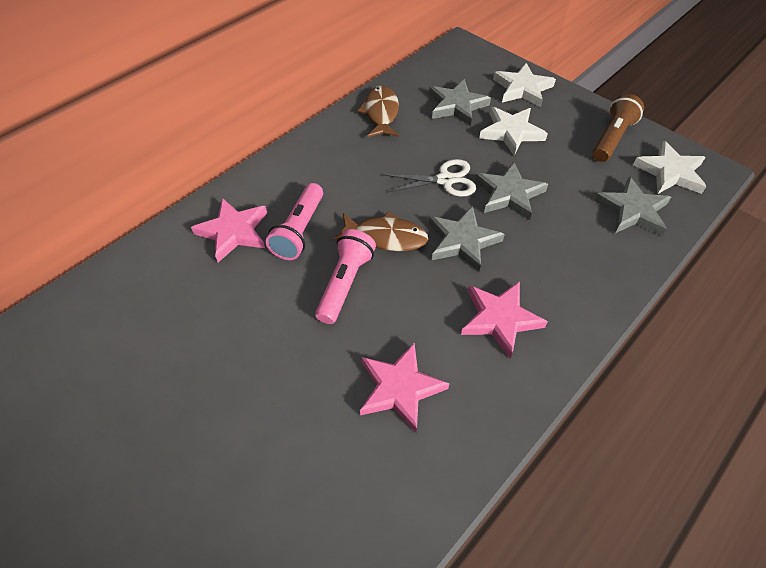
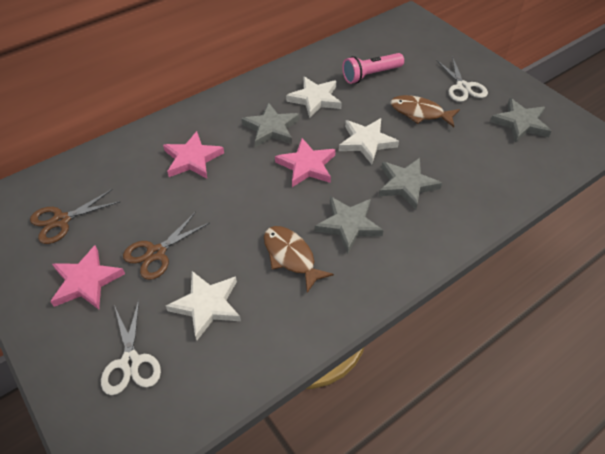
brown flashlight: [592,94,644,162] = 1 -> none = 0
brown scissors: none = 0 -> [30,189,120,244] [123,212,210,280] = 2
pink flashlight: [266,183,323,260] [315,229,376,324] = 2 -> [342,53,404,84] = 1
white scissors: [383,159,476,197] = 1 -> [101,300,161,395] [436,57,488,102] = 2

